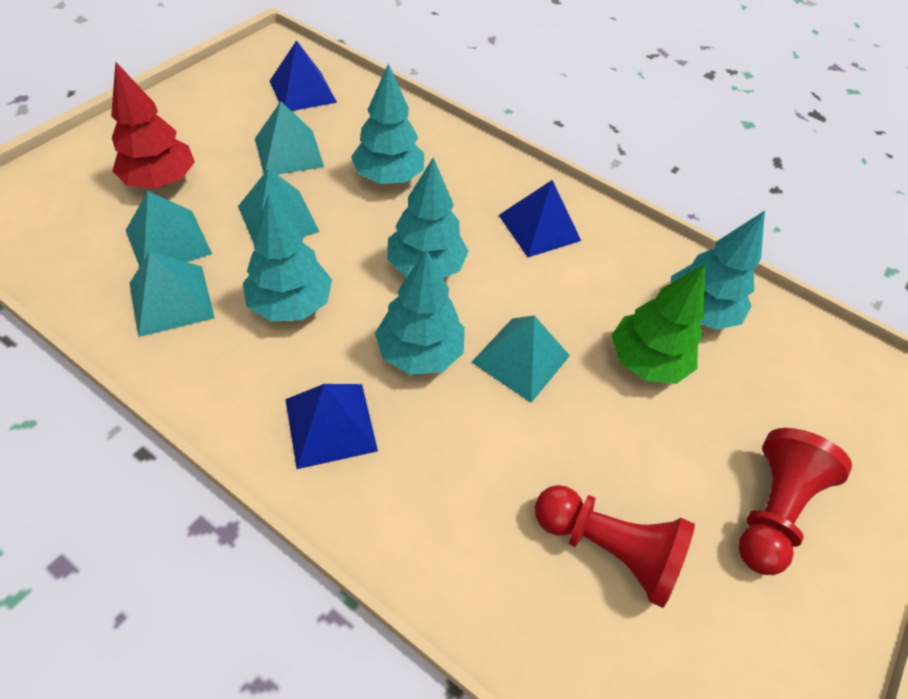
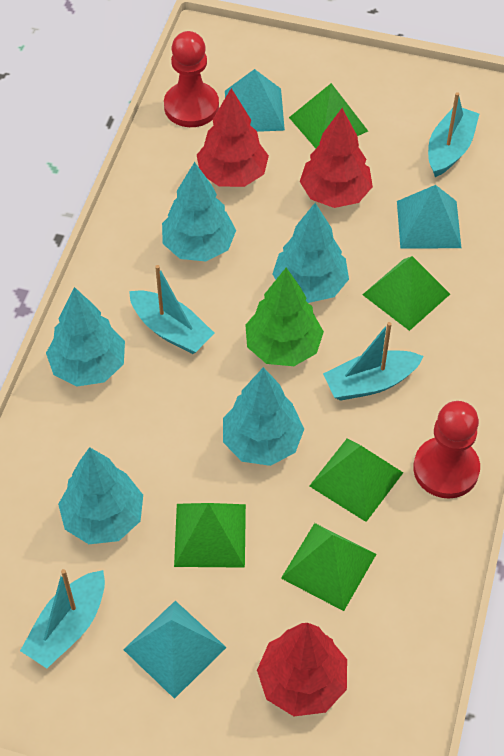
blue pyramid: [270,40,337,111] [285,384,378,469] [499,180,581,257] = 3 -> none = 0
green pyramid: none = 0 -> [174,503,246,568] [281,523,376,611] [289,83,368,148] [310,438,403,522] [362,256,450,331] = 5
red tree: [111,62,195,189] = 1 -> [197,88,269,187] [257,623,347,716] [300,108,373,208] = 3
turquoise boat: none = 0 -> [20,569,105,668] [129,265,215,354] [323,322,424,401] [428,92,479,177] = 4
turquoise pyramid: [126,191,212,267] [130,251,215,337] [238,168,320,241] [255,101,324,174] [472,315,570,403] = 5 -> [123,601,227,699] [225,69,285,132] [397,185,461,248] = 3

